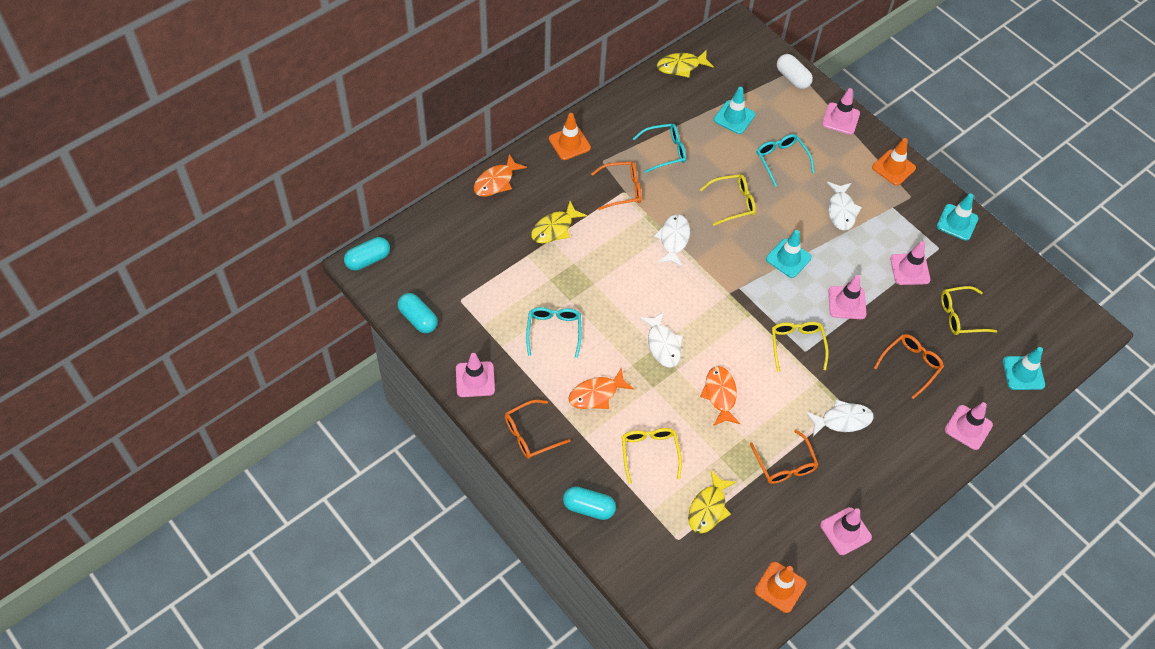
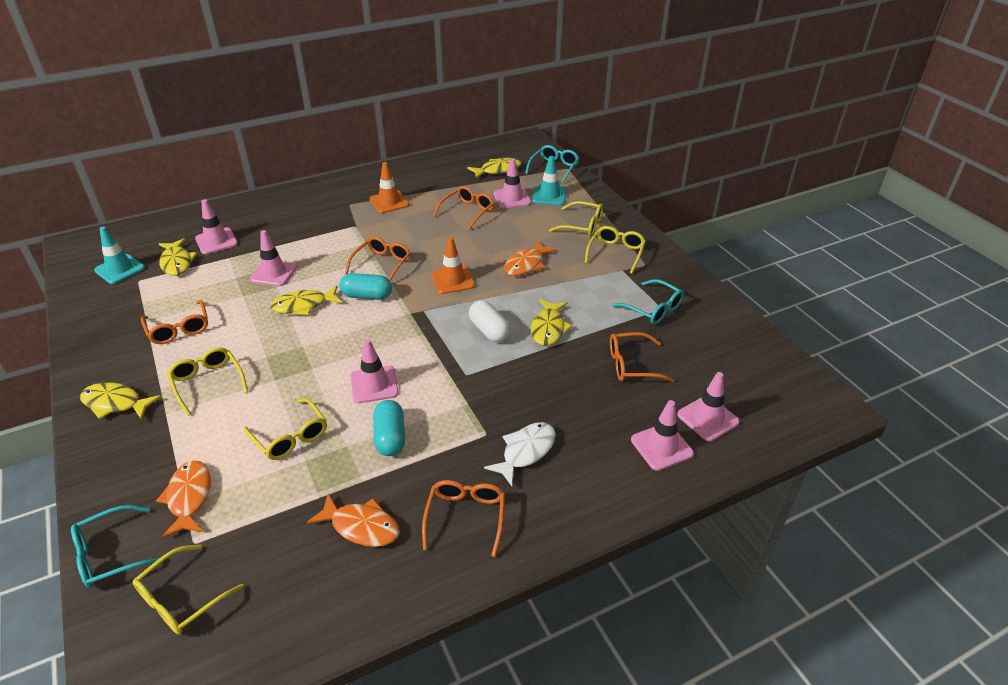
orange glasses: [505,400,571,459] [591,162,641,210] [750,430,818,484] [874,334,944,399] = 4 -> [141,300,208,344] [345,236,411,281] [422,480,505,557] [434,186,494,230] [610,332,674,382] = 5
orange traffic cone: [549,113,591,160] [755,562,807,613] [872,138,916,186] = 3 -> [369,162,409,213] [431,237,475,294] = 2
turquoise capsule: [344,237,390,271] [398,293,438,333] [563,486,616,520] = 3 -> [339,273,392,300] [373,400,405,456] = 2
turquoise traffic cone: [714,87,755,134] [766,230,812,278] [937,193,978,241] [1003,347,1045,390] = 4 -> [94,226,145,284] [532,156,567,205] = 2
white fish: [639,312,683,367] [654,214,690,267] [806,399,874,436] [827,182,862,231] = 4 -> [484,422,556,486] = 1
yellow fish: [531,201,587,243] [657,50,714,78] [688,470,736,533] = 3 -> [80,382,162,420] [159,238,198,276] [270,286,342,316] [467,157,521,178] [531,299,573,346] = 5
yellow glasses: [622,428,682,484] [700,174,756,226] [772,322,829,372] [941,286,997,335] = 4 -> [133,544,244,635] [167,347,248,416] [244,398,327,460] [549,201,603,237] [585,226,646,274] = 5

